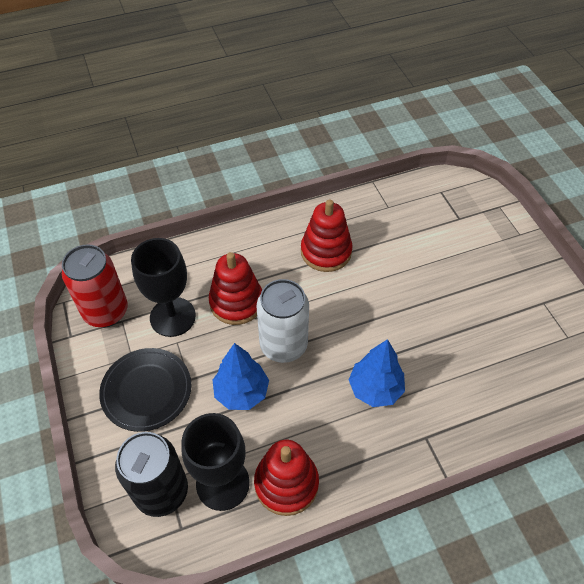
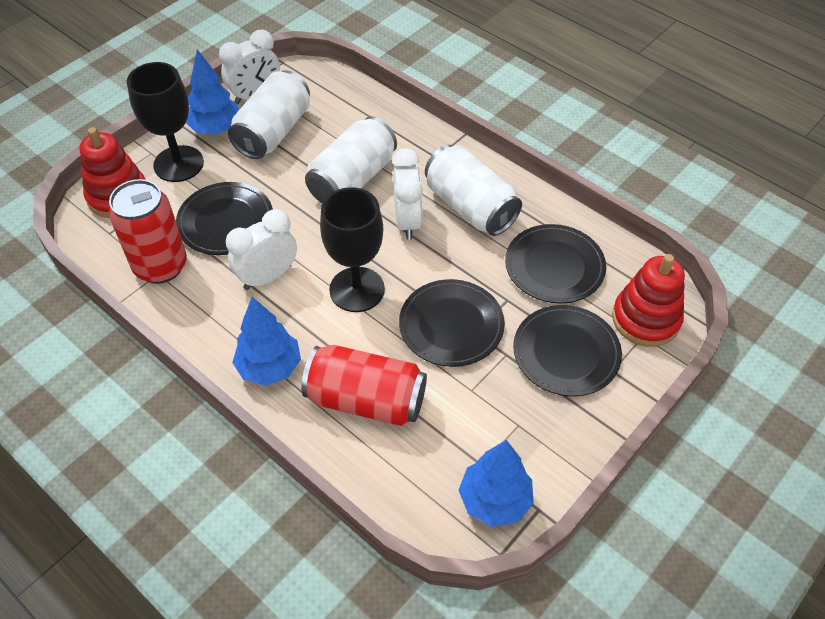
black can: [115,432,188,517] = 1 -> none = 0
black plate: [99,348,191,432] = 1 -> [176,182,273,255] [399,279,505,367] [505,224,606,304] [513,305,622,396] = 4
blue tree: [213,343,269,410] [349,339,405,407] = 2 -> [186,49,239,135] [232,297,301,386] [459,440,534,527] = 3
red can: [62,245,128,328] = 1 -> [109,179,187,284] [301,345,427,426] = 2
red stacking toy: [209,252,262,325] [254,440,319,516] [301,199,353,272] = 3 -> [80,127,146,218] [612,254,685,347] = 2
white can: [257,279,309,363] = 1 -> [228,70,310,159] [305,116,397,203] [425,145,522,236] = 3
white clock: none = 0 -> [219,30,280,104] [226,209,297,290] [392,148,423,240] = 3

